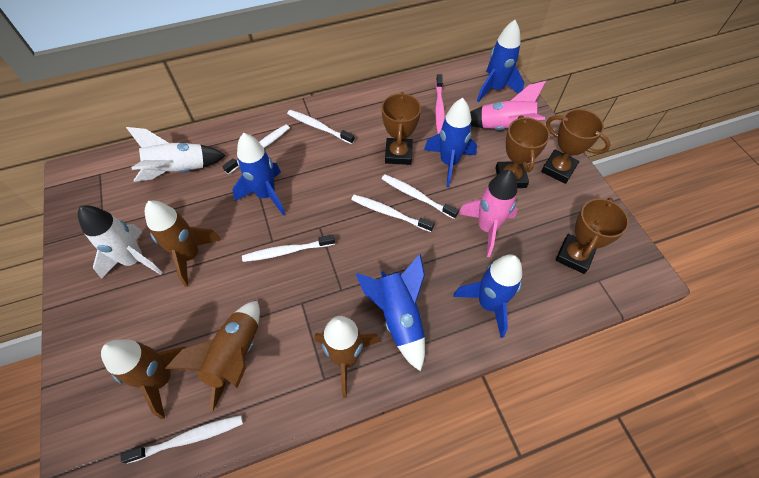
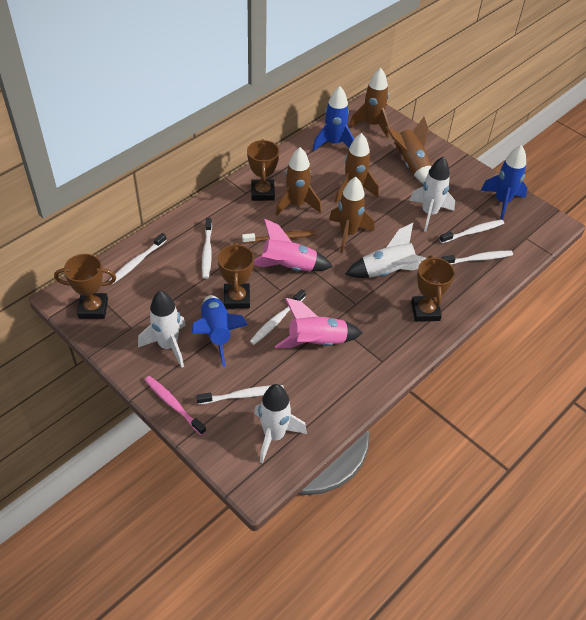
blue rocket: [233,133,285,215] [356,254,425,372] [424,98,477,187] [453,254,522,338] [477,20,524,102] = 5 -> [192,295,248,367] [313,86,354,151] [480,145,527,220] = 3
brown rocket: [101,340,187,419] [145,201,221,287] [165,301,260,412] [314,316,381,398] = 4 -> [275,147,321,216] [329,177,374,253] [335,133,379,203] [349,68,390,138] [386,117,432,184] = 5
brown toothbrush: none = 0 -> [242,230,316,244] = 1
white rocket: [78,205,163,279] [126,127,226,182] = 2 -> [138,291,186,368] [254,384,307,463] [345,223,426,278] [409,157,455,232] = 4

